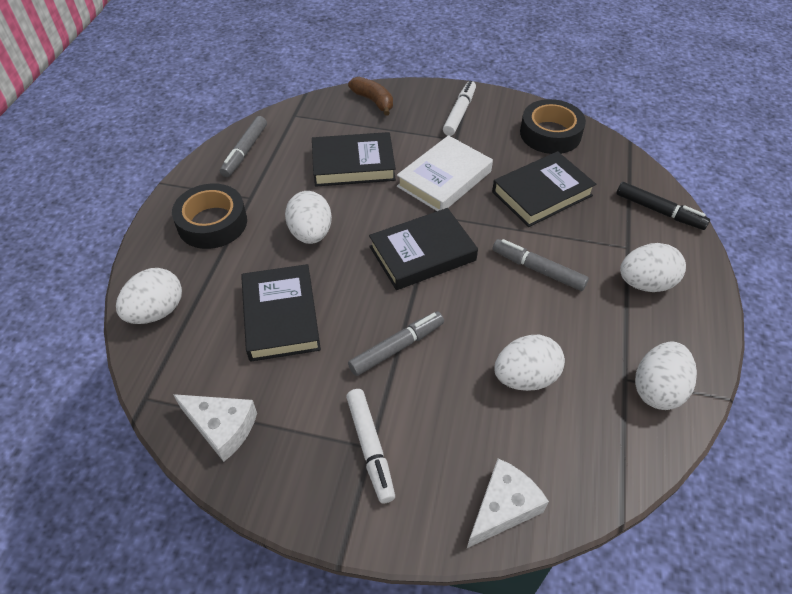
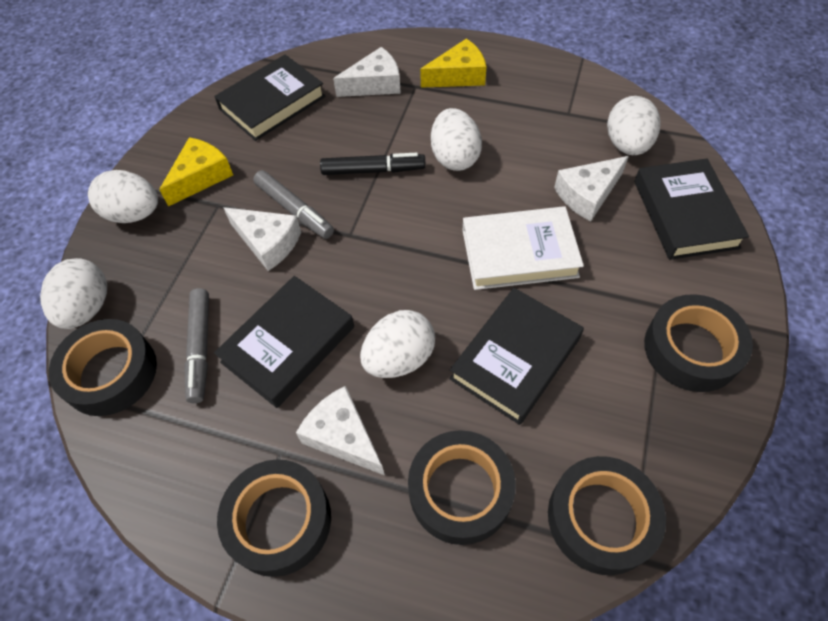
black tape: [172,183,247,249] [520,99,586,154] = 2 -> [49,319,157,416] [217,459,331,577] [408,430,516,545] [548,456,666,575] [644,294,753,392] = 5
brown banana: [348,77,393,116] = 1 -> none = 0
grey marker: [220,116,267,177] [348,311,444,376] [493,239,589,291] = 3 -> [184,288,209,403] [253,170,334,239] = 2
white cheese: [173,394,257,462] [467,458,549,548] = 2 -> [223,207,301,271] [296,386,385,476] [333,47,401,97] [554,156,629,221] = 4
white marker: [346,389,395,504] [443,81,476,136] = 2 -> none = 0
yellow cheese: none = 0 -> [159,137,233,206] [420,38,486,88] = 2

